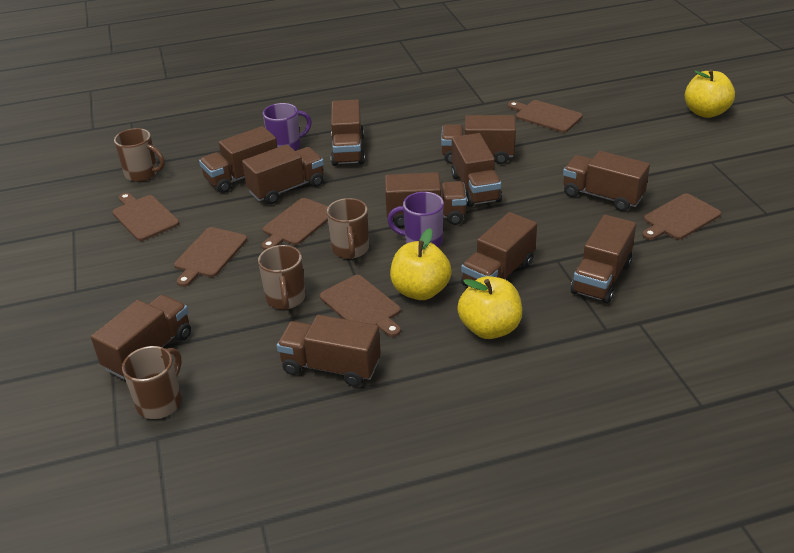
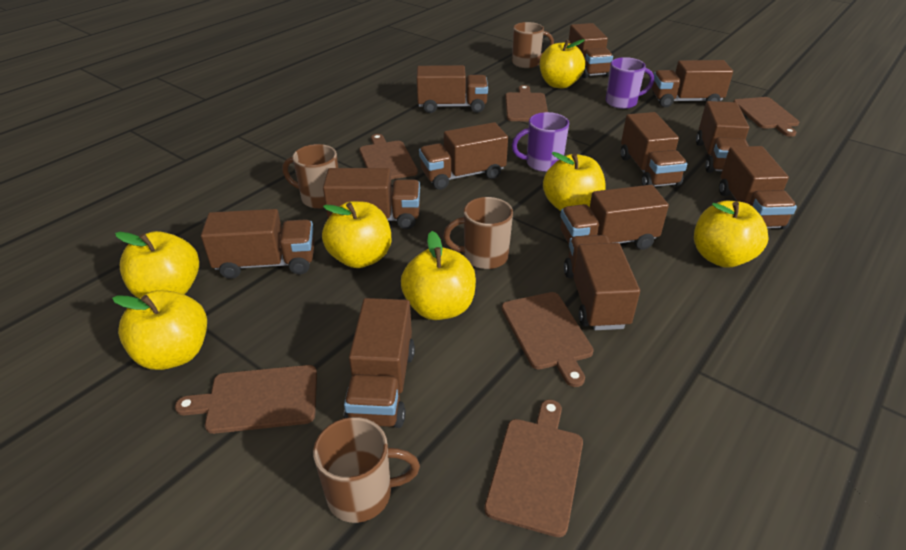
brown truck: [91,295,191,379] [199,126,277,193] [242,144,324,204] [277,315,381,387] [331,99,365,166] [385,172,467,227] [441,115,516,164] [451,133,502,207] [461,212,537,286] [563,151,650,211] [571,215,636,303] = 11 -> [201,209,315,279] [323,168,420,229] [344,298,415,428] [417,65,488,113] [419,122,508,190] [560,185,669,250] [564,235,640,330] [569,23,613,78] [621,112,687,187] [652,60,733,107] [696,101,749,173] [719,146,797,229] = 12
yellow apple: [390,228,452,300] [457,276,522,339] [685,69,735,118] = 3 -> [112,290,207,370] [115,231,199,298] [322,201,391,268] [401,231,476,320] [540,39,585,88] [543,152,606,211] [694,201,769,268] = 7

